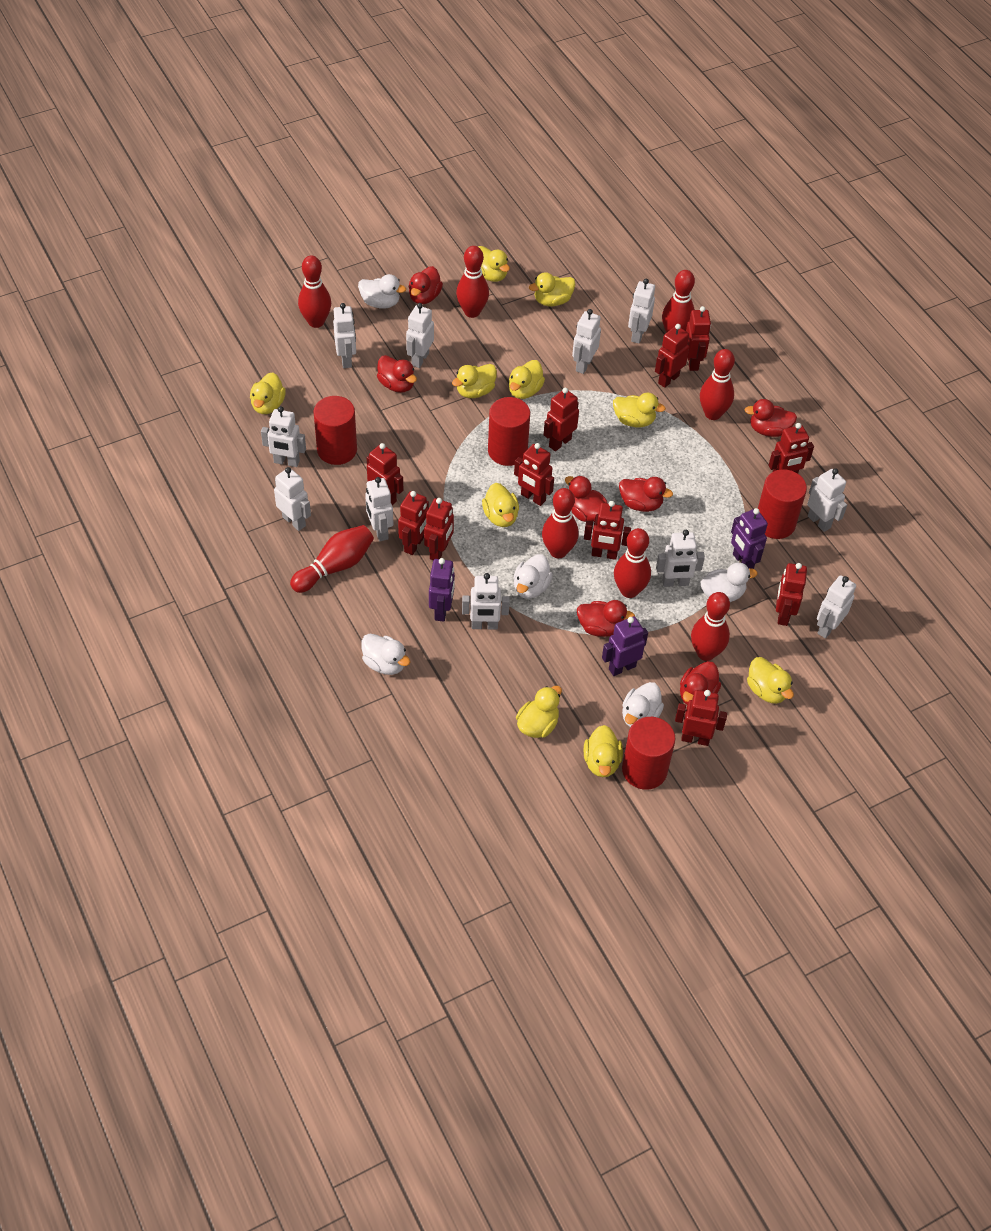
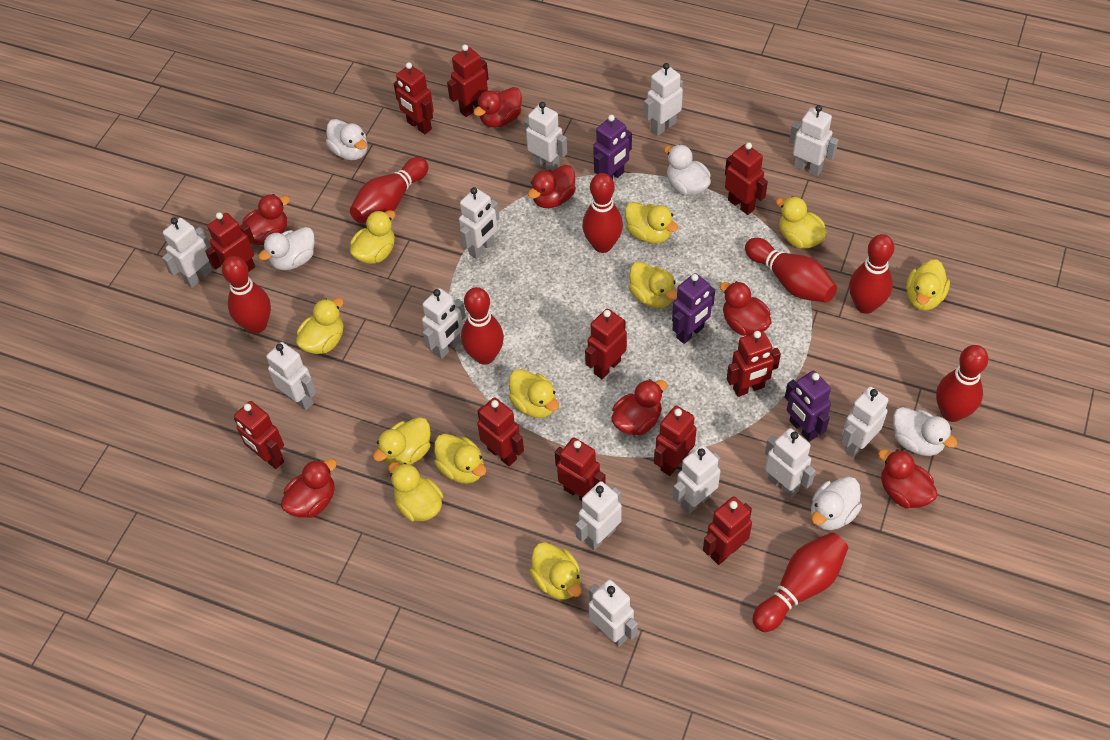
red cylinder: [314,396,357,465] [488,397,530,466] [622,717,675,790] [758,469,807,539] = 4 -> none = 0
white robot: [261,406,306,467] [274,467,311,531] [333,303,356,368] [365,477,393,541] [406,303,434,368] [462,573,510,630] [572,309,601,374] [628,279,655,343] [656,530,705,587] [807,468,847,532] [817,575,856,638] = 11 -> [162,217,212,288] [266,342,317,410] [422,288,466,359] [459,187,500,259] [524,102,567,171] [575,481,622,550] [589,579,638,647] [644,63,683,136] [673,445,720,514] [765,428,816,498] [789,105,839,177] [841,386,888,457] = 12
yellow duck: [250,372,286,414] [452,364,497,398] [478,246,510,282] [482,483,519,527] [509,360,545,399] [516,686,562,738] [529,272,575,306] [583,725,623,777] [613,393,666,427] [747,657,794,704] = 10 -> [296,298,344,354] [350,210,395,264] [373,417,431,465] [388,462,443,522] [434,434,486,484] [508,369,559,418] [529,543,582,599] [625,202,678,243] [629,262,677,308] [776,196,827,249] [906,259,950,310] = 11

